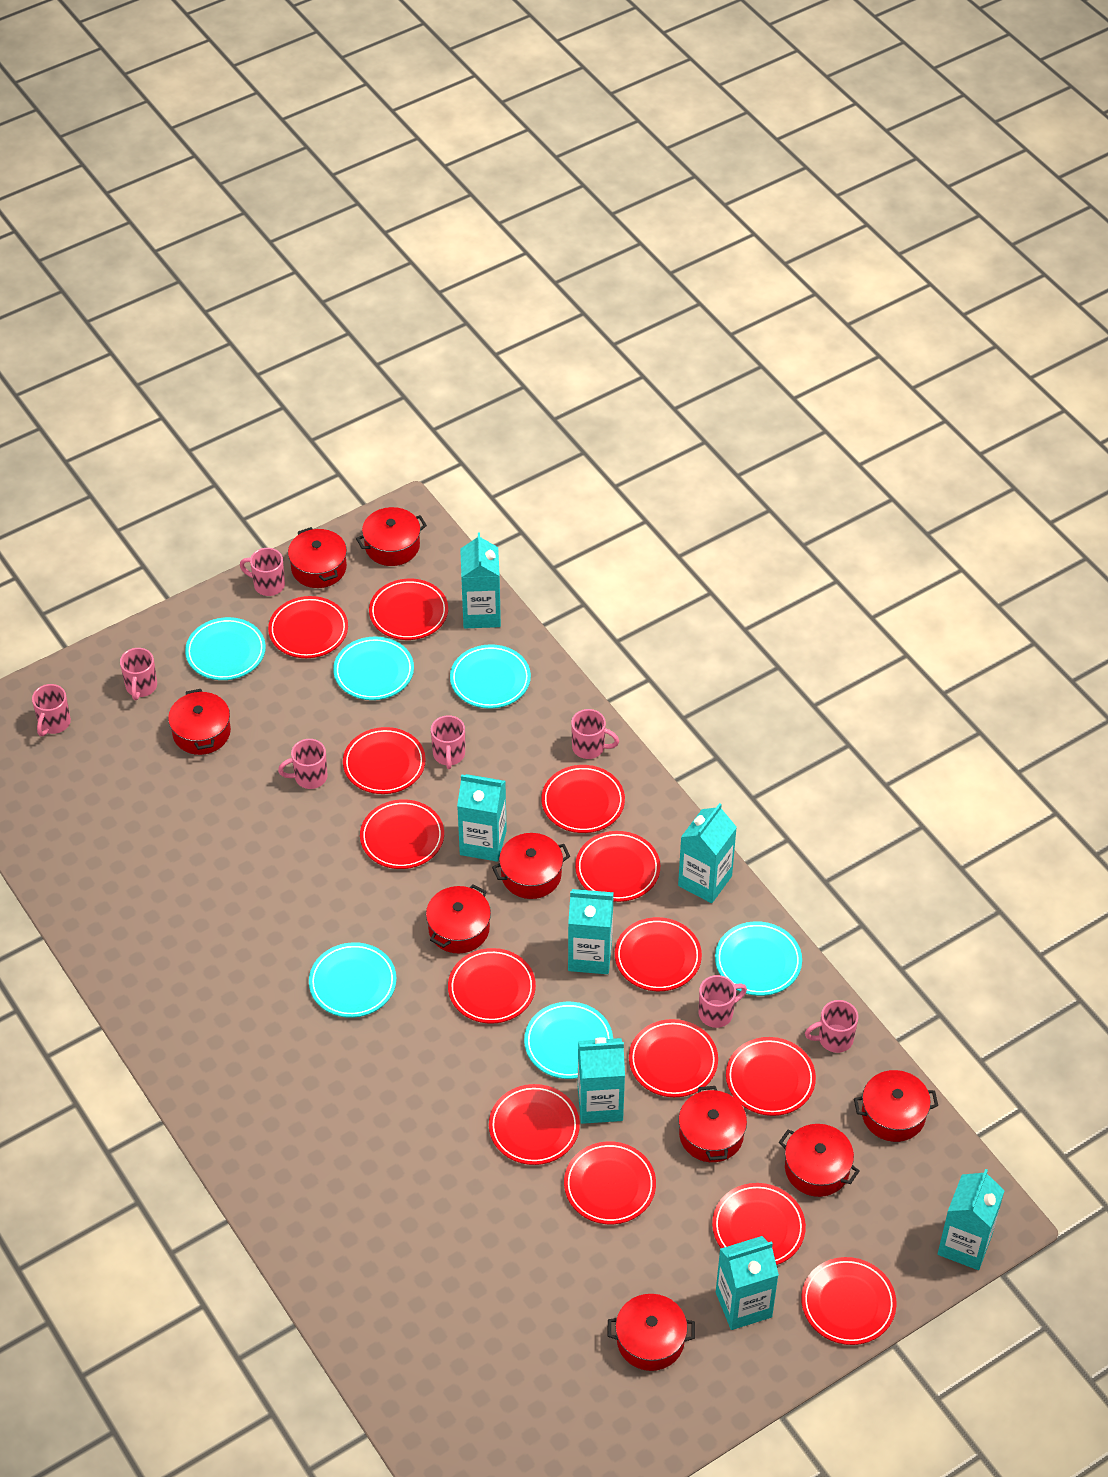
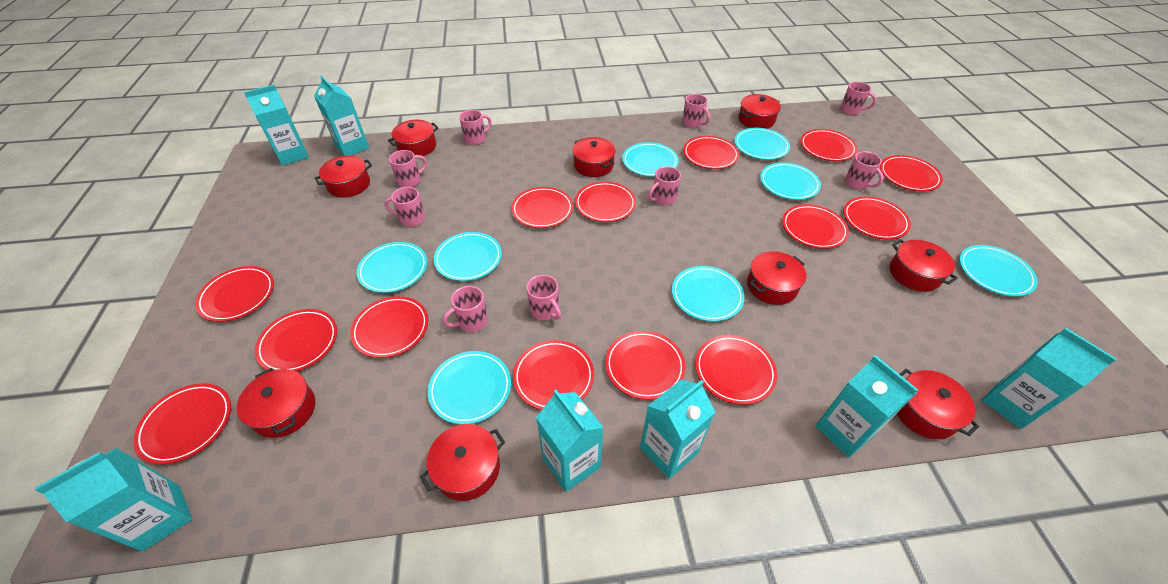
pink mug: [32,684,71,736] [120,648,157,700] [240,548,285,596] [278,739,328,789] [431,715,465,769] [571,709,619,759] [699,975,747,1028] [805,1000,858,1053] = 8 -> [384,187,425,227] [389,150,427,187] [443,286,488,332] [459,110,492,145] [526,275,561,320] [648,166,681,205] [682,94,710,128] [840,82,877,115] [845,151,884,189] = 9
turquoise plate: [185,617,266,680] [309,942,397,1018] [333,636,414,700] [450,644,531,709] [524,1002,613,1079] [715,921,802,996] = 6 -> [357,242,427,293] [428,351,511,425] [434,232,502,281] [622,142,679,177] [672,266,745,322] [734,128,790,160] [760,162,821,200] [959,245,1038,297] = 8

